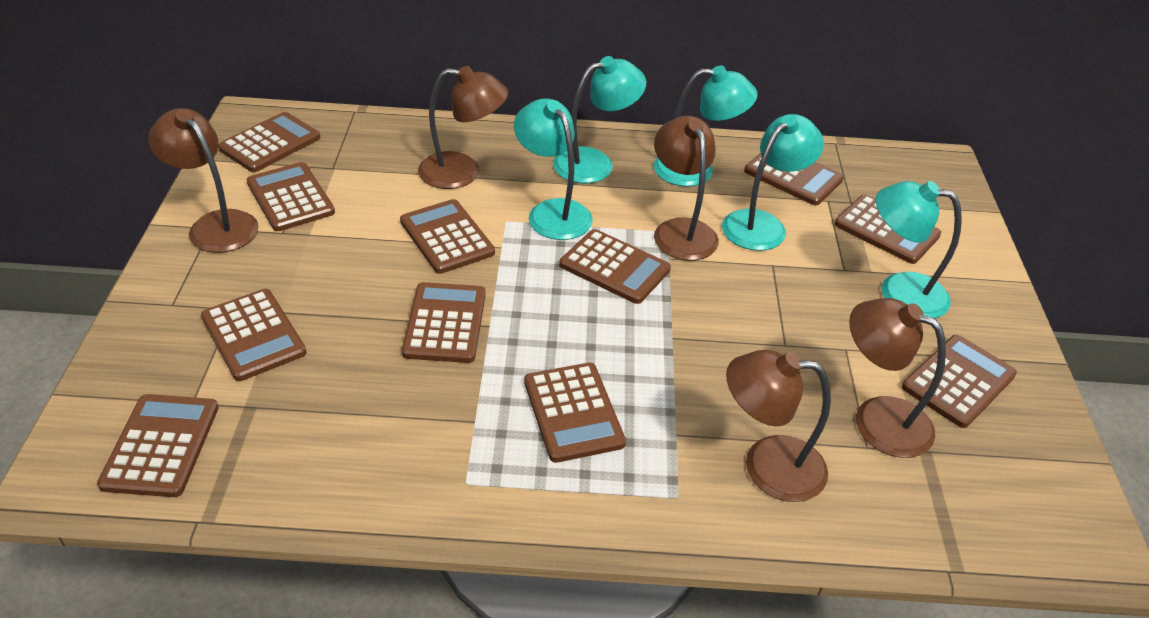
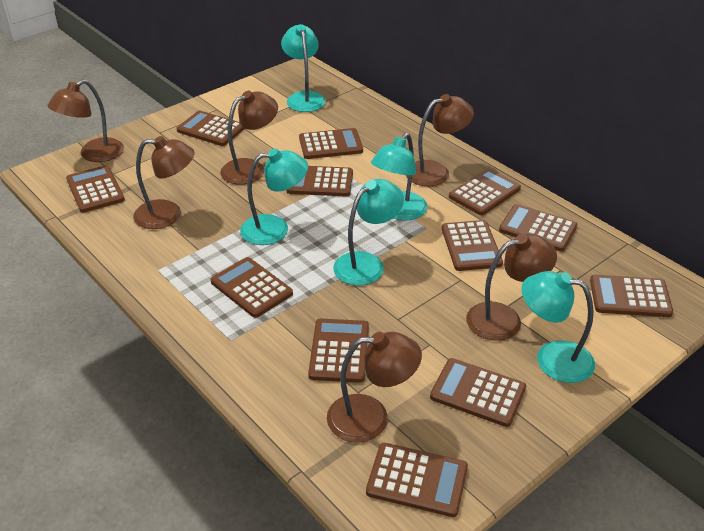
brown calculator: [97,394,219,497] [201,289,307,381] [218,112,321,172] [247,162,335,231] [400,199,495,274] [402,282,486,363] [524,363,626,463] [560,229,671,304] [744,153,844,205] [835,194,941,264] [902,335,1017,428] = 11 -> [66,165,125,213] [177,111,245,146] [211,257,293,318] [287,166,353,197] [299,128,363,159] [308,319,369,383] [366,443,468,517] [430,358,526,427] [441,220,503,271] [449,168,521,215] [499,204,577,252] [590,275,673,317] = 12
brown lamp: [148,108,259,253] [418,66,508,189] [654,116,719,261] [726,350,831,502] [849,298,946,458] = 5 -> [48,79,124,162] [133,136,195,229] [220,91,278,185] [327,332,422,443] [406,94,474,186] [466,234,557,341] = 6

